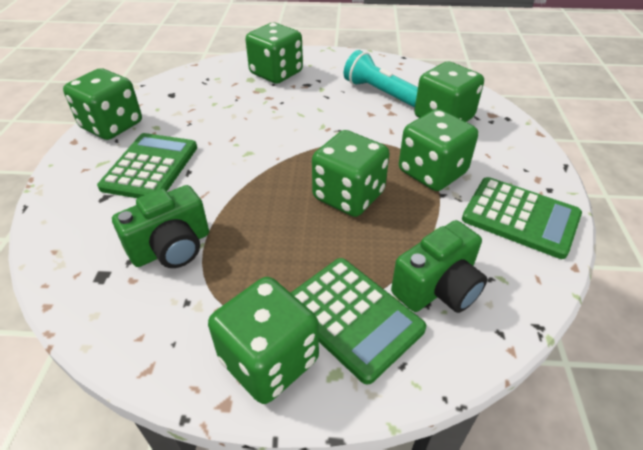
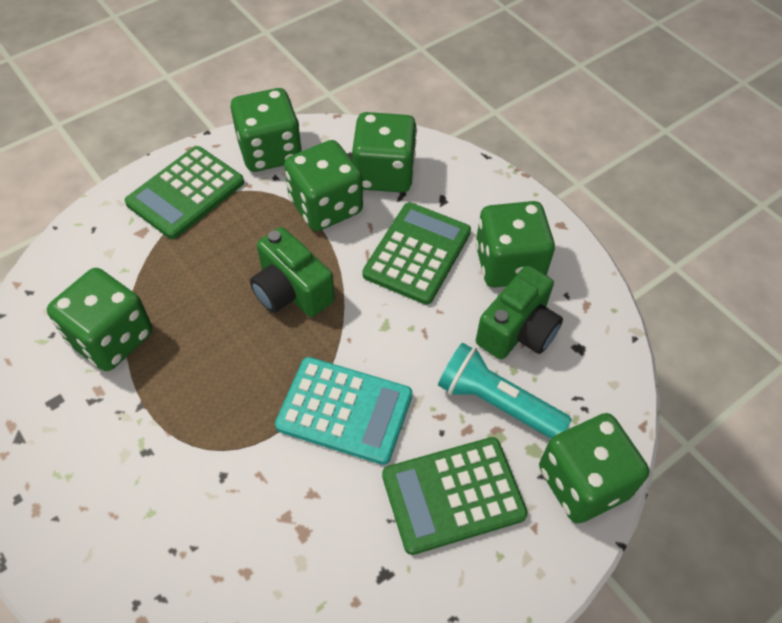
turquoise calculator: none = 0 -> [275,357,412,465] = 1

